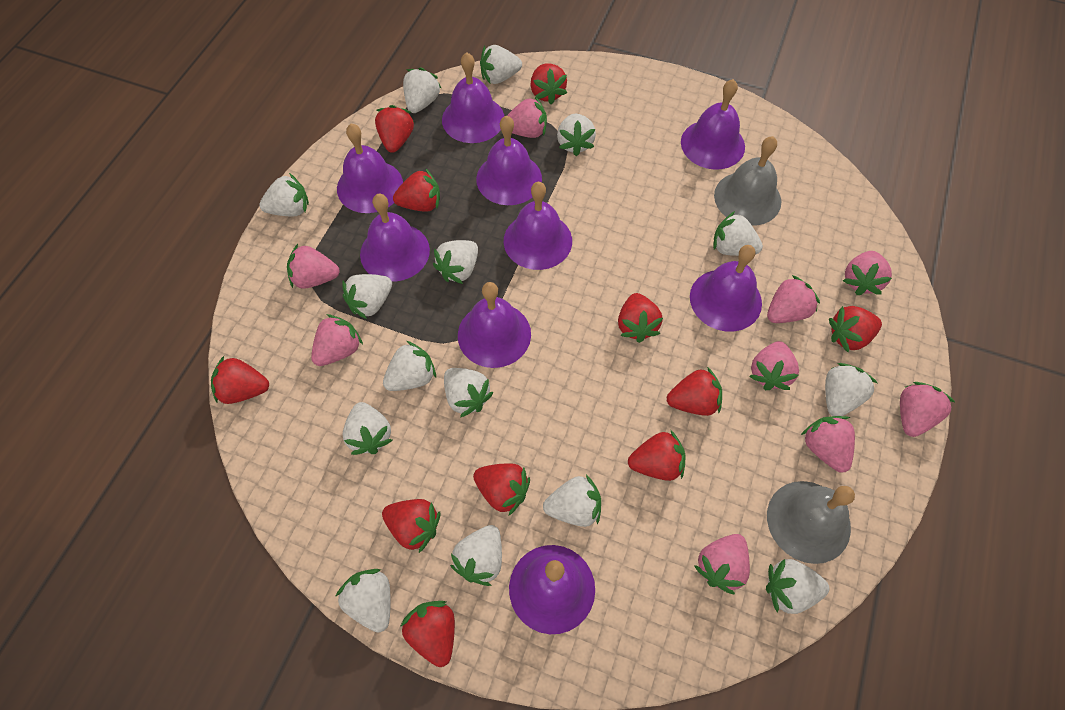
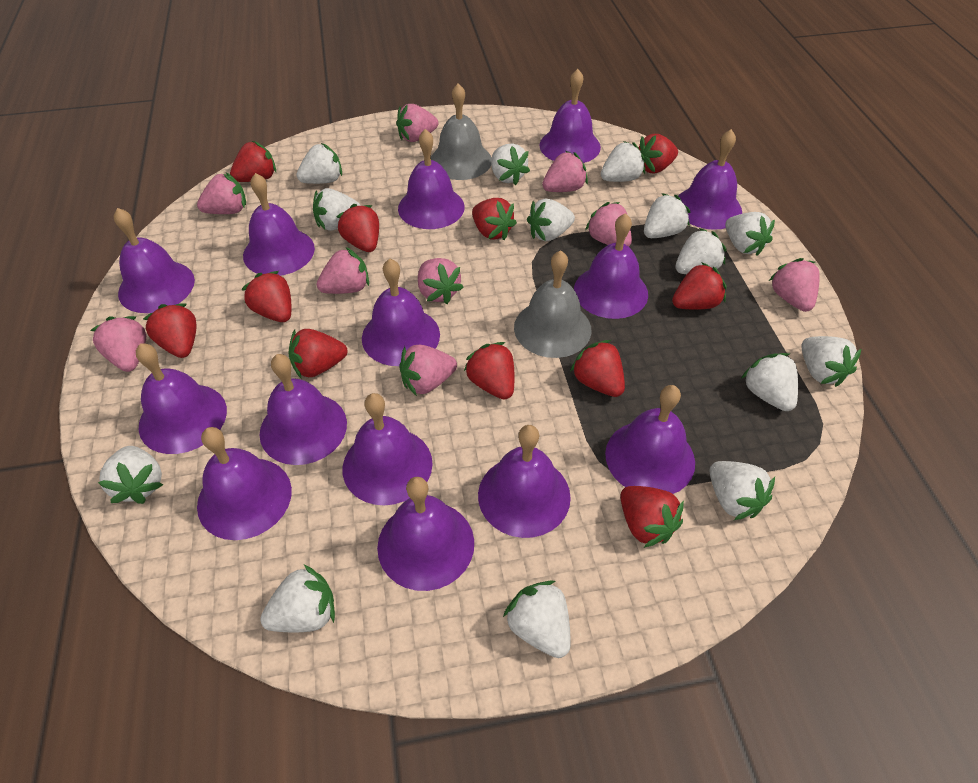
purple bell: [337,124,403,213] [360,194,430,282] [442,52,504,143] [458,282,531,368] [476,115,542,205] [504,182,572,270] [509,545,595,634] [681,79,745,170] [690,245,762,332] = 9 -> [114,208,195,313] [136,343,227,454] [197,427,292,540] [243,173,315,276] [259,354,347,465] [343,393,433,505] [362,259,440,366] [377,477,474,591] [398,129,465,229] [478,425,571,538] [539,69,601,163] [574,213,648,319] [605,385,695,494] [678,129,742,230] = 14
white strawberry: [259,173,309,217] [335,569,391,633] [342,274,392,319] [342,402,393,455] [383,341,436,391] [403,68,441,113] [433,240,478,284] [444,368,493,418] [450,525,502,586] [480,45,522,84] [543,475,601,527] [557,114,596,156] [713,211,763,256] [766,559,829,614] [825,363,877,416] = 15 -> [98,446,163,504] [260,564,335,633] [296,143,342,184] [313,188,361,231] [491,144,530,185] [503,580,571,658] [527,199,575,241] [601,141,645,182] [644,193,690,238] [675,228,727,274] [710,461,775,520] [725,212,775,256] [742,353,798,411] [801,336,861,387] = 14

